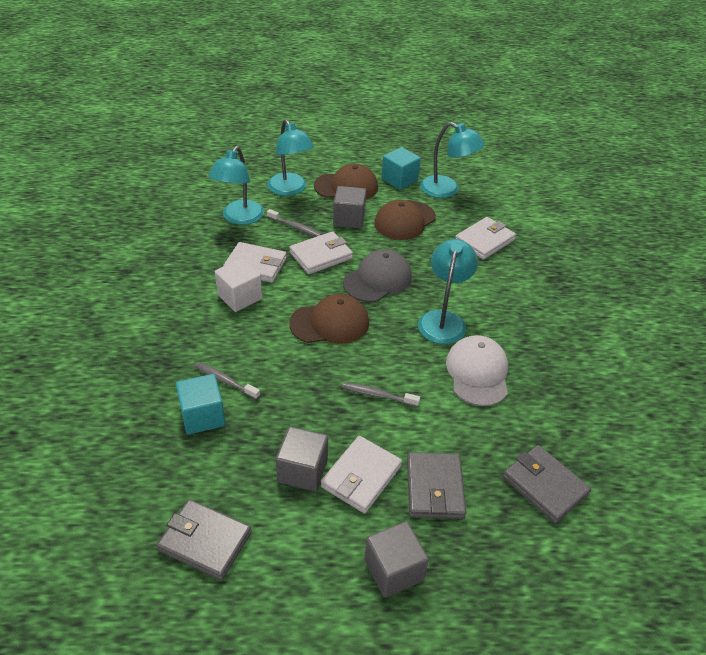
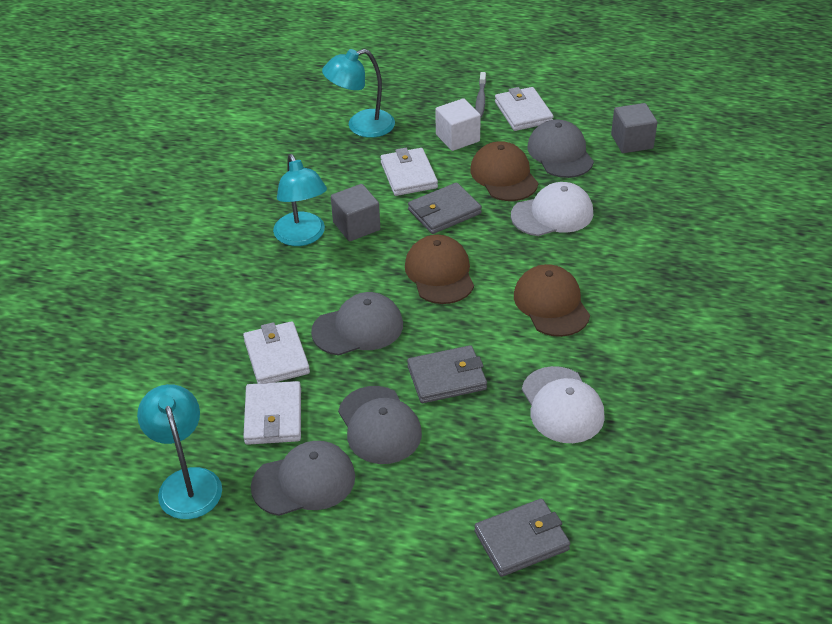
grey cap: [343,249,412,302] = 1 -> [251,441,355,516] [311,292,403,355] [338,386,422,464] [527,120,594,178] = 4
grey cube: [276,427,328,491] [333,186,366,228] [365,521,429,598] = 3 -> [331,184,380,242] [611,103,657,153] = 2
grey toothbrush: [194,362,260,400] [267,209,322,237] [342,382,420,407] = 3 -> [475,72,486,118] = 1
turquoise cube: [176,374,226,435] [381,147,421,190] = 2 -> none = 0
turquoise lamp: [208,146,264,225] [267,119,314,196] [418,239,478,344] [420,122,485,198] = 4 -> [137,384,222,519] [273,154,327,246] [322,49,395,138] = 3
white cap: [446,335,508,406] = 1 -> [511,182,593,236] [522,366,605,443] = 2

